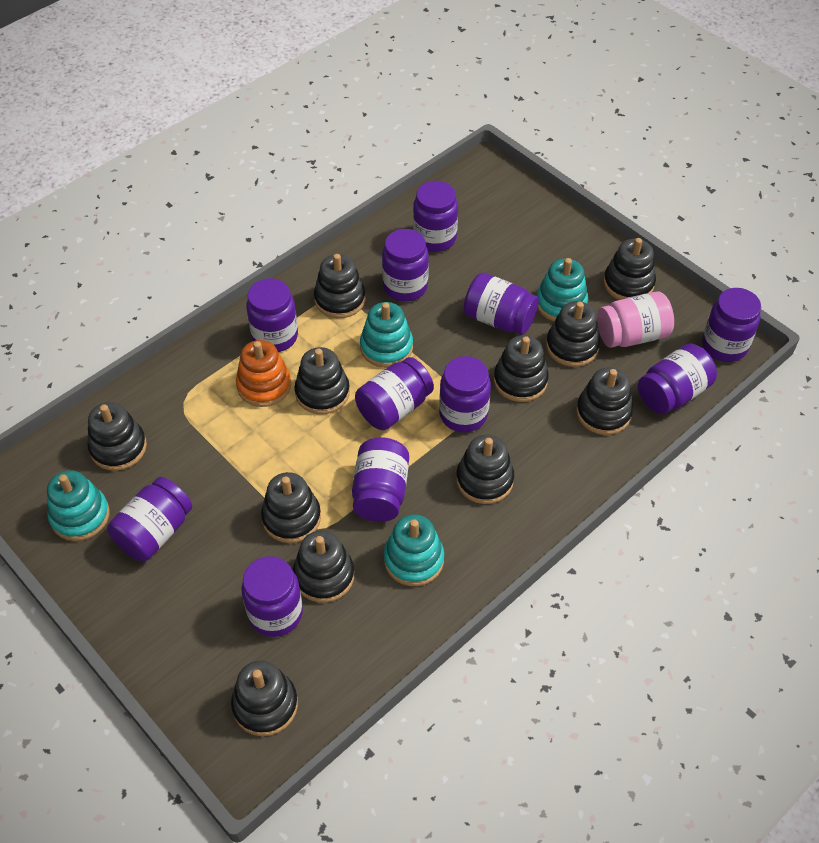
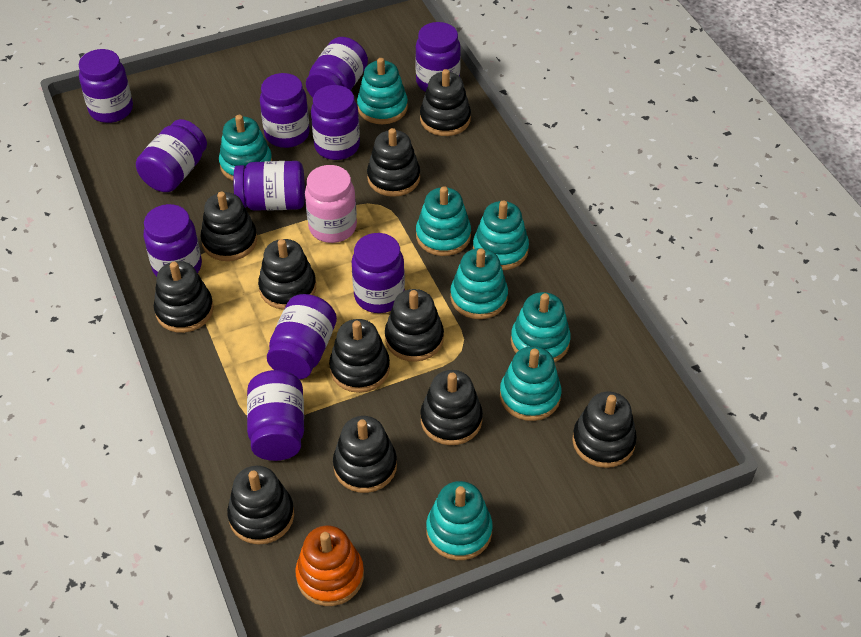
turquoise stacking toy: [47,470,110,541] [360,302,413,368] [384,514,444,586] [537,258,588,321] = 4 -> [219,115,272,181] [357,58,408,124] [416,186,471,256] [426,481,493,560] [450,248,508,319] [473,200,529,270] [500,346,561,421] [511,292,571,362] = 8

